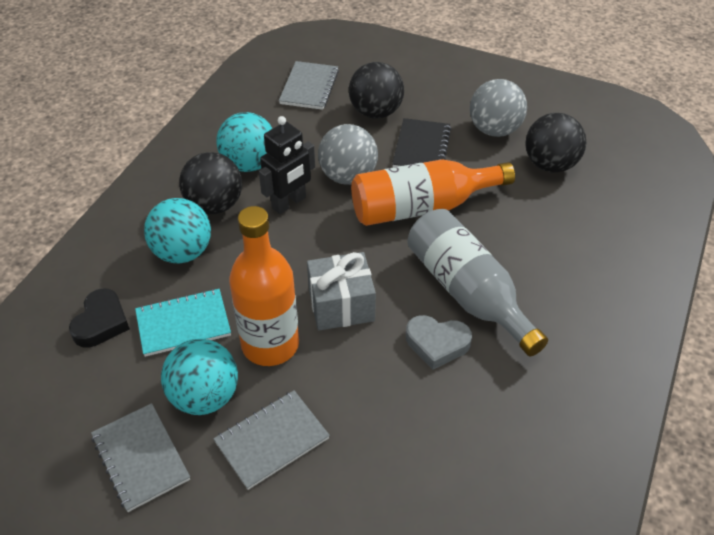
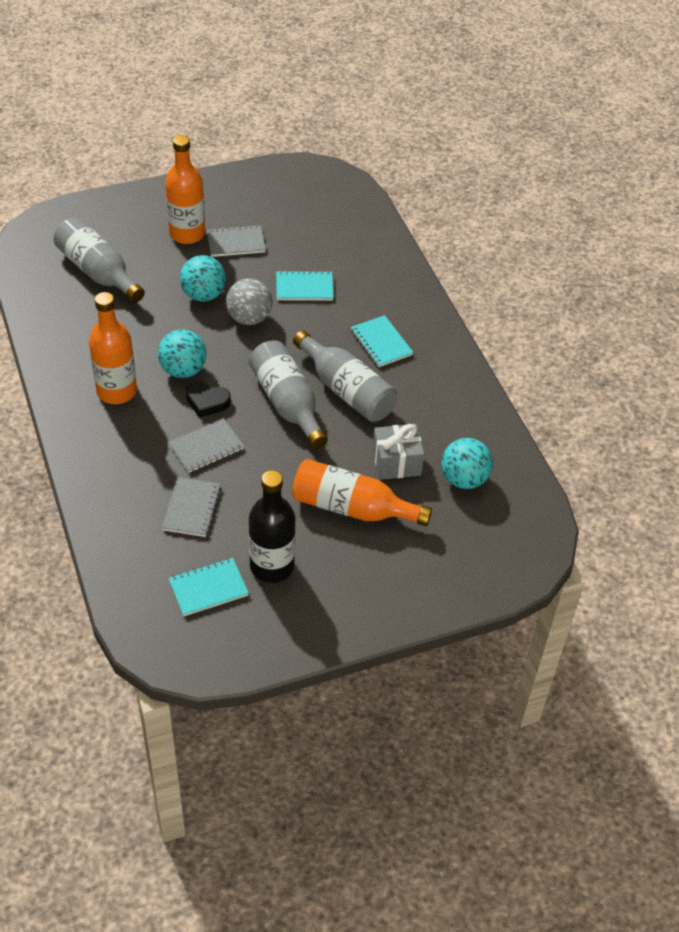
black ball: [179,152,242,214] [349,62,404,119] [525,113,586,172] = 3 -> none = 0
black bottle: none = 0 -> [249,470,296,583] = 1
black notebook: [392,118,451,167] = 1 -> none = 0
black robot: [259,116,315,214] = 1 -> none = 0
grey ball: [318,124,378,185] [470,79,527,137] = 2 -> [226,278,272,325] = 1
grey bottle: [407,209,548,356] = 1 -> [54,217,145,303] [249,340,328,449] [293,331,397,422] = 3
grey heart: [406,315,472,370] = 1 -> none = 0
orange bottle: [229,206,299,366] [351,159,515,226] = 2 -> [89,292,137,404] [165,135,205,244] [292,459,432,526] = 3
turquoise notebook: [135,289,231,357] = 1 -> [168,558,249,616] [276,271,334,301] [351,315,413,367] = 3

